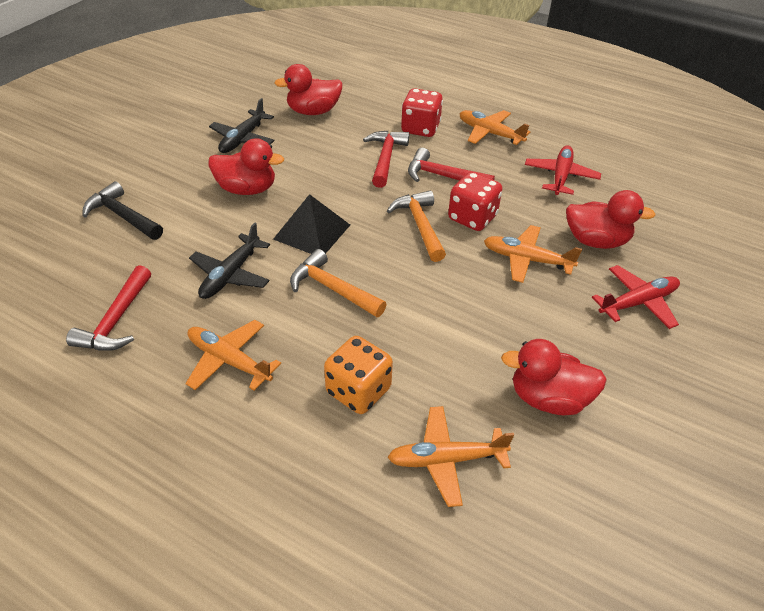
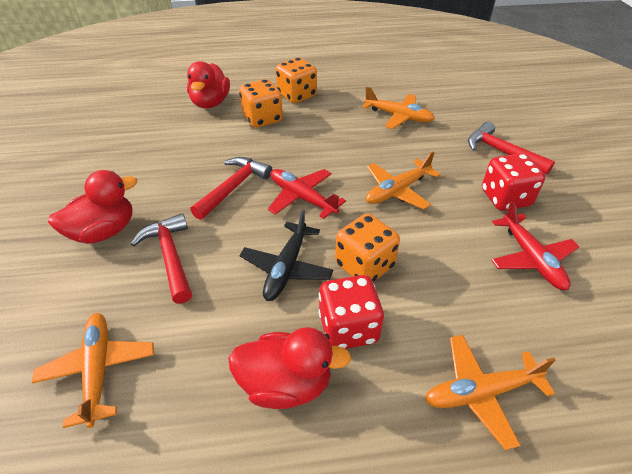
black hammer: [83,181,163,240] = 1 -> none = 0
black plane: [189,223,270,299] [209,98,275,153] = 2 -> [239,210,333,301] = 1
black pyramid: [273,194,350,254] = 1 -> none = 0
orange dice: [324,336,393,414] = 1 -> [239,79,283,128] [276,58,317,103] [335,214,400,282] = 3
orange hammer: [290,249,387,317] [387,190,446,262] = 2 -> none = 0
red duck: [208,138,284,195] [274,64,342,115] [501,339,607,415] [566,190,656,249] = 4 -> [48,170,137,244] [187,61,230,108] [228,327,351,409] = 3

